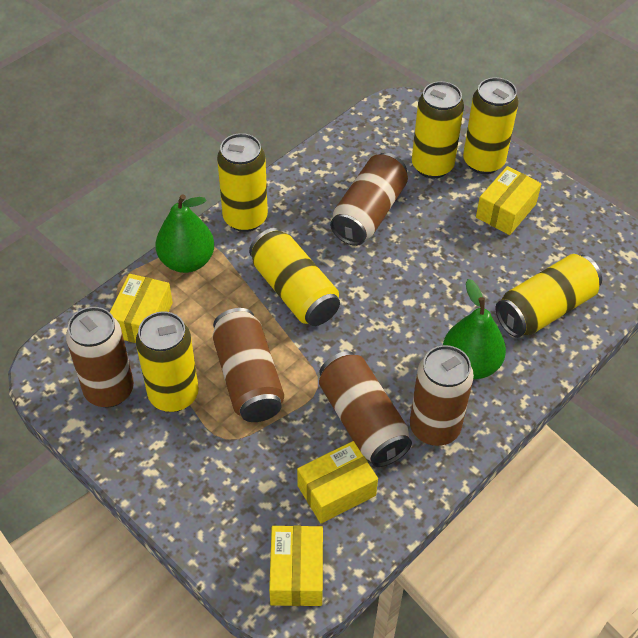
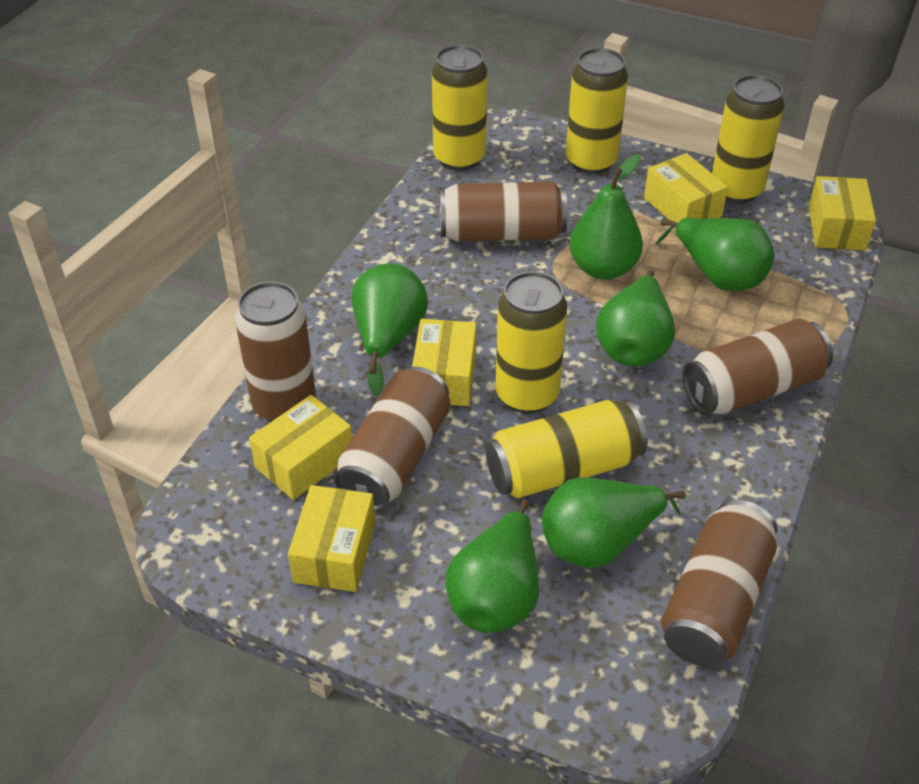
green pear: [155,194,214,273] [443,279,506,379] = 2 -> [351,263,428,396] [445,500,539,633] [542,478,686,568] [569,154,643,280] [596,270,675,367] [655,218,775,291] = 6
yellow box: [110,274,173,343] [269,526,323,606] [297,441,378,524] [476,166,542,235] = 4 -> [249,395,352,500] [288,485,375,592] [412,319,477,406] [644,153,728,223] [808,176,876,251] = 5
yellow can: [136,311,199,412] [217,133,268,232] [249,228,340,326] [412,81,464,178] [463,77,519,174] [496,254,602,338] = 6 -> [432,45,487,171] [485,399,647,498] [495,271,568,414] [566,48,628,174] [712,75,784,204] = 5

